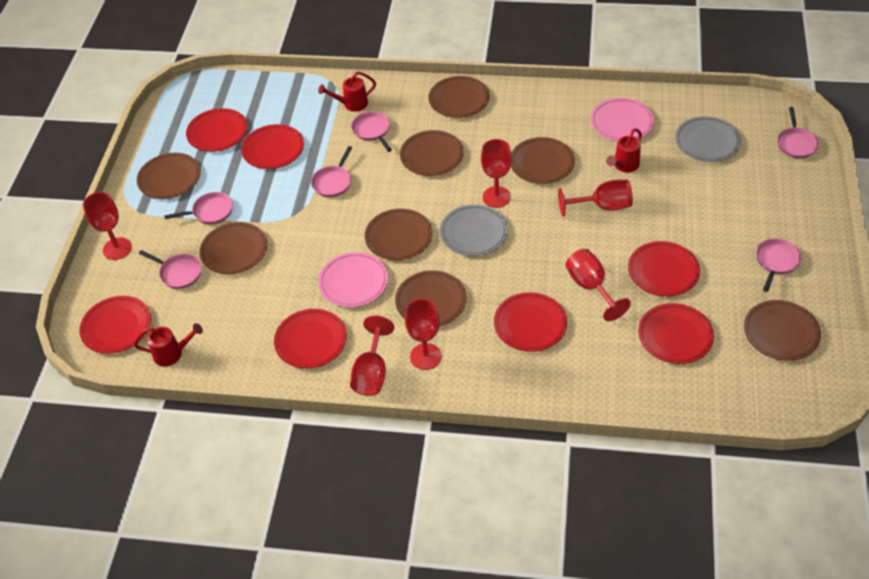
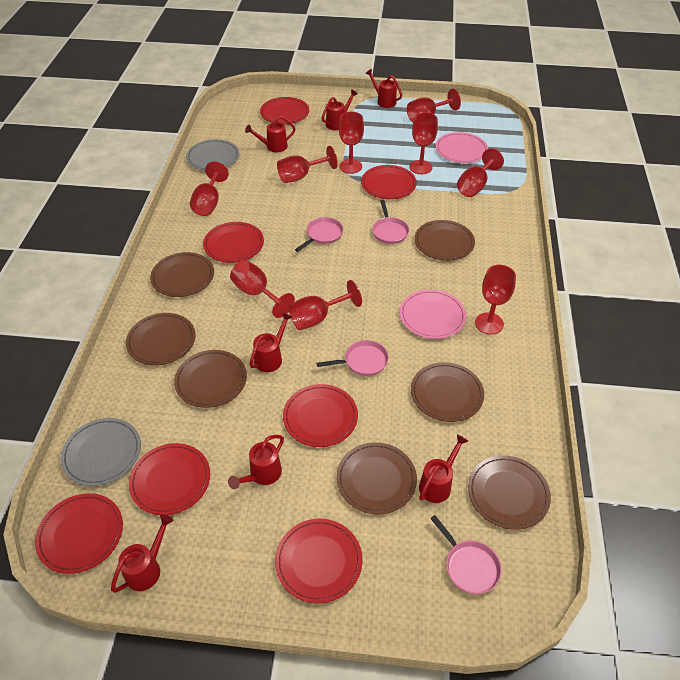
brown plate: [137,153,201,199] [200,222,267,274] [365,209,432,260] [395,270,466,326] [400,130,464,176] [428,76,490,118] [511,137,575,184] [744,300,821,361] = 8 -> [126,313,195,366] [150,252,214,297] [174,350,247,408] [337,442,417,514] [411,362,484,422] [414,220,475,261] [468,455,551,530] = 7
pink pan: [139,250,202,289] [164,192,233,224] [311,146,352,197] [351,111,392,152] [756,238,801,292] [777,107,819,158] = 6 -> [295,217,343,252] [316,340,389,376] [372,200,409,244] [430,515,502,594] = 4
red goblet: [83,192,132,260] [350,315,394,396] [405,299,442,370] [481,139,512,208] [558,179,633,217] [566,249,631,321] = 6 -> [190,161,229,216] [230,260,295,318] [277,146,338,183] [289,280,362,330] [339,112,364,174] [407,89,461,122] [409,112,438,174] [457,148,504,197] [475,265,516,335] = 9
red watering can: [134,323,203,367] [318,71,376,112] [606,128,642,172] = 3 -> [111,514,174,593] [228,435,284,489] [245,116,295,152] [249,312,292,372] [322,89,358,130] [365,69,402,108] [419,434,468,503] = 7

